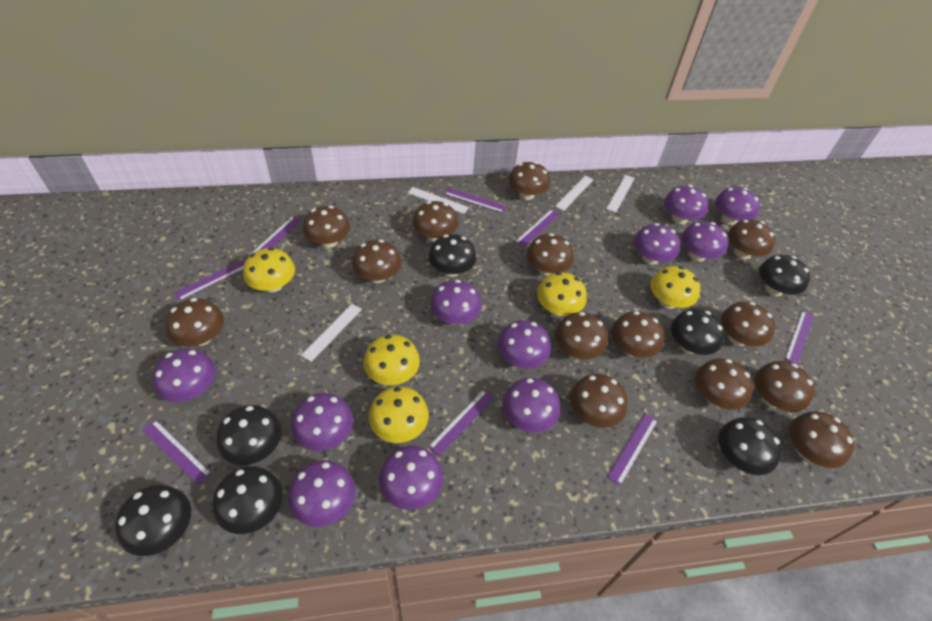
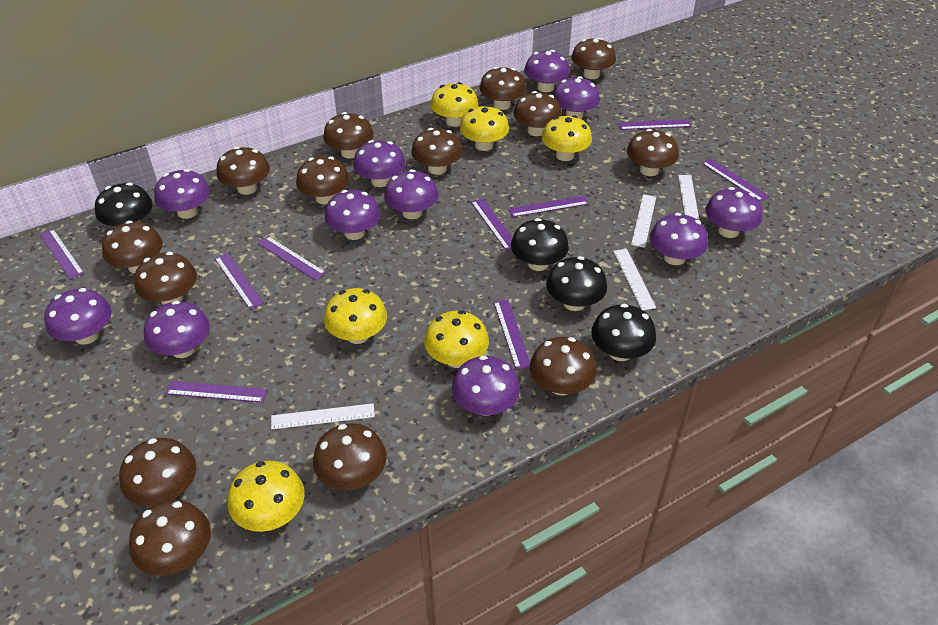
black mushroom: [115,485,191,556] [213,466,283,534] [216,405,282,465] [429,234,476,277] [671,309,725,355] [719,417,782,475] [759,255,810,296] = 7 -> [95,183,153,226] [511,218,569,271] [546,256,607,311] [591,304,656,361] = 4
purple ruler: [142,420,212,486] [174,259,245,301] [247,216,302,258] [428,389,495,456] [444,188,506,213] [514,209,560,248] [607,413,658,486] [785,310,814,365] = 8 -> [40,229,84,280] [165,381,267,403] [215,253,264,309] [258,236,326,281] [471,198,512,250] [494,300,530,369] [508,196,589,217] [618,119,692,130] [702,159,770,202] = 9
yellow mushroom: [243,248,295,292] [364,335,420,385] [369,386,429,443] [537,272,587,316] [650,266,700,309] = 5 -> [228,461,305,532] [324,288,387,344] [424,310,489,368] [431,82,478,127] [460,105,509,151] [542,115,592,161] = 6

